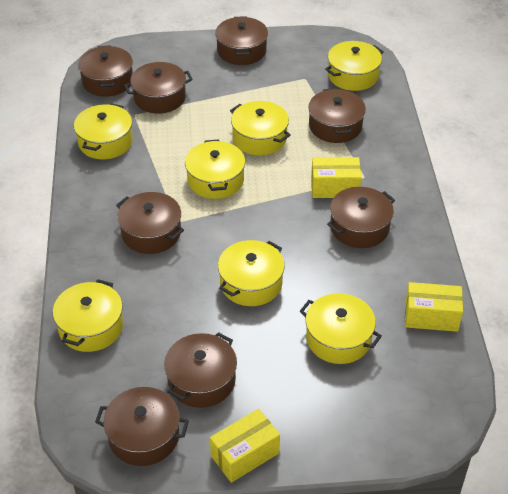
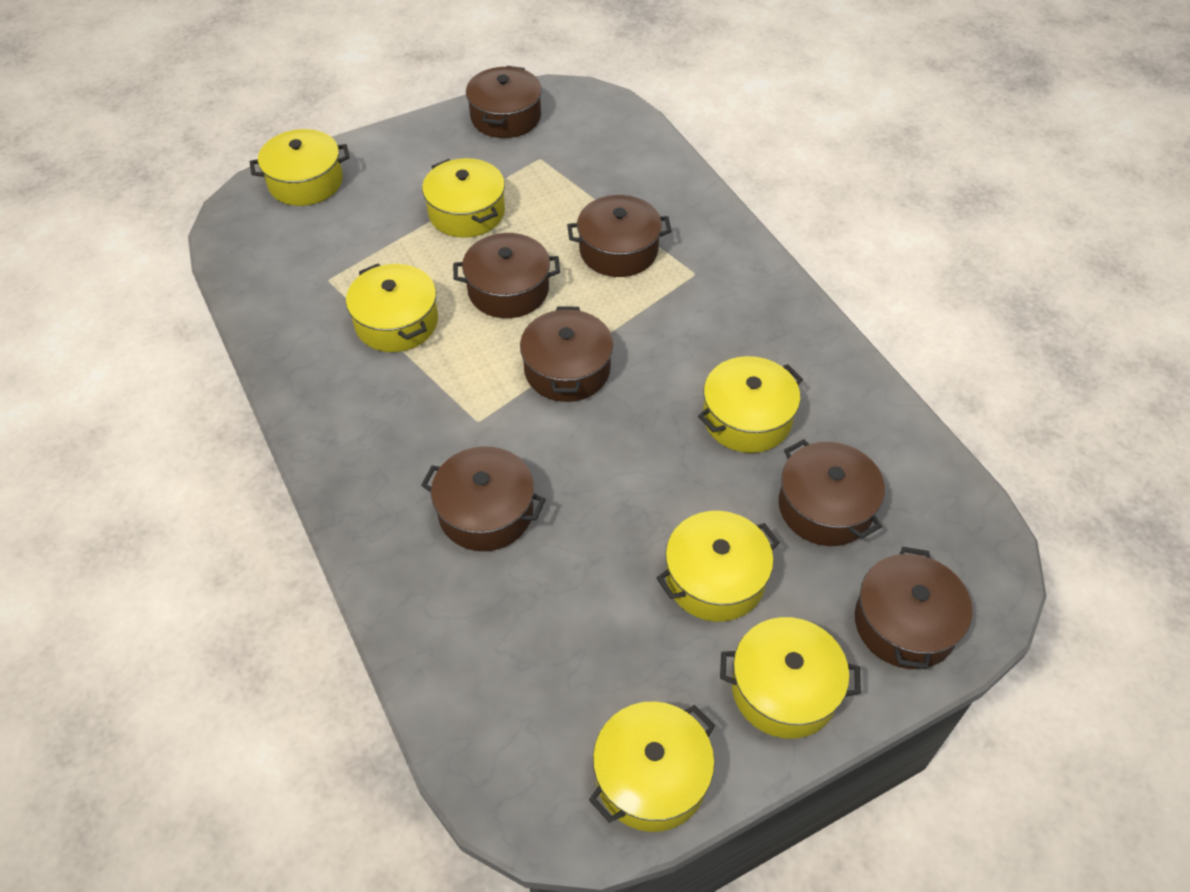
brown pot: [78,45,133,97] [95,387,189,466] [116,192,184,254] [124,62,193,114] [164,332,237,408] [215,16,268,65] [308,88,366,143] [327,187,395,248] = 8 -> [421,446,546,551] [453,233,560,318] [466,66,542,138] [520,307,613,402] [567,195,672,277] [779,439,885,546] [855,547,973,669] = 7
yellow box: [210,409,280,483] [311,157,361,198] [405,282,463,332] = 3 -> none = 0

